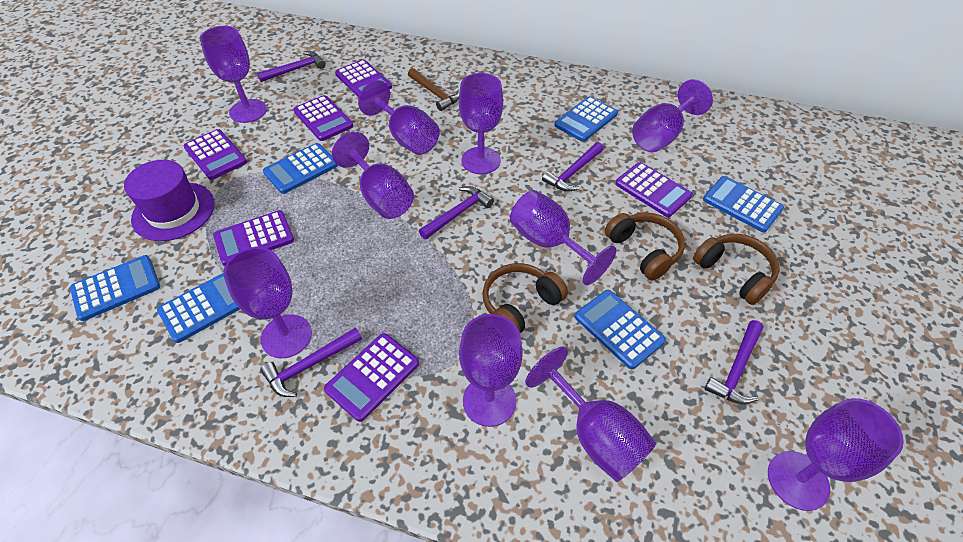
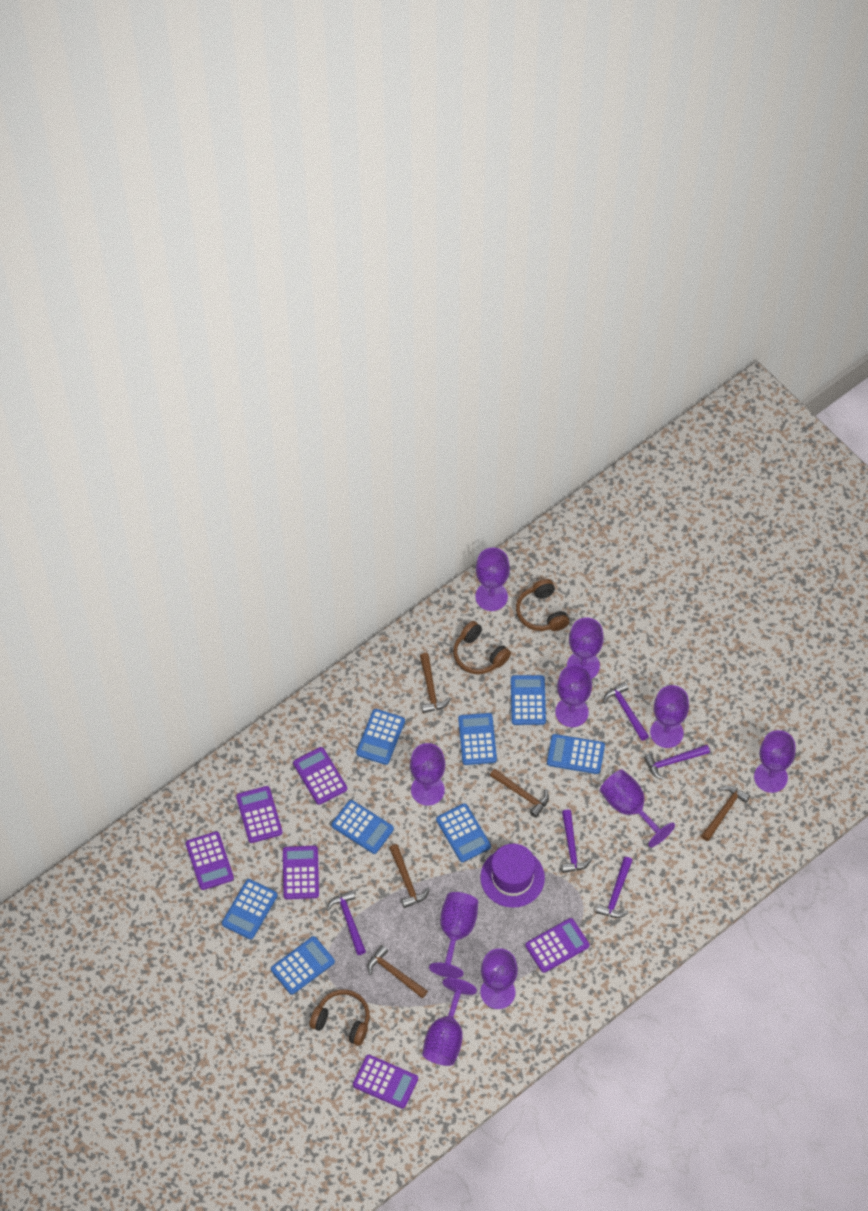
blue calculator: [70,255,160,321] [157,273,240,343] [263,143,338,194] [554,96,618,142] [575,290,666,369] [703,176,784,232] = 6 -> [222,879,278,940] [271,936,335,995] [331,800,394,854] [356,709,405,765] [436,803,491,862] [458,713,497,765] [511,675,546,725] [547,734,605,774] = 8
brown hammer: [408,68,460,111] = 1 -> [368,945,428,998] [389,844,430,908] [420,653,451,713] [490,768,549,818] [701,785,750,841] = 5

